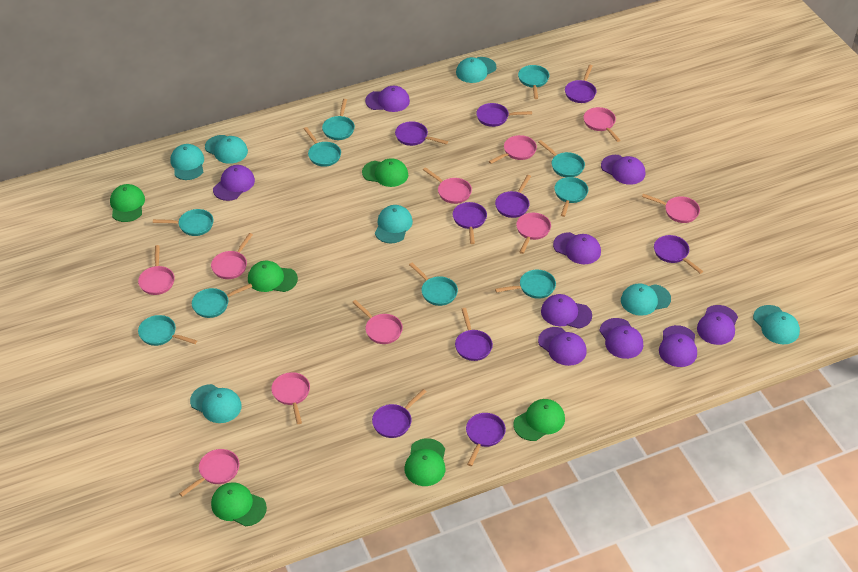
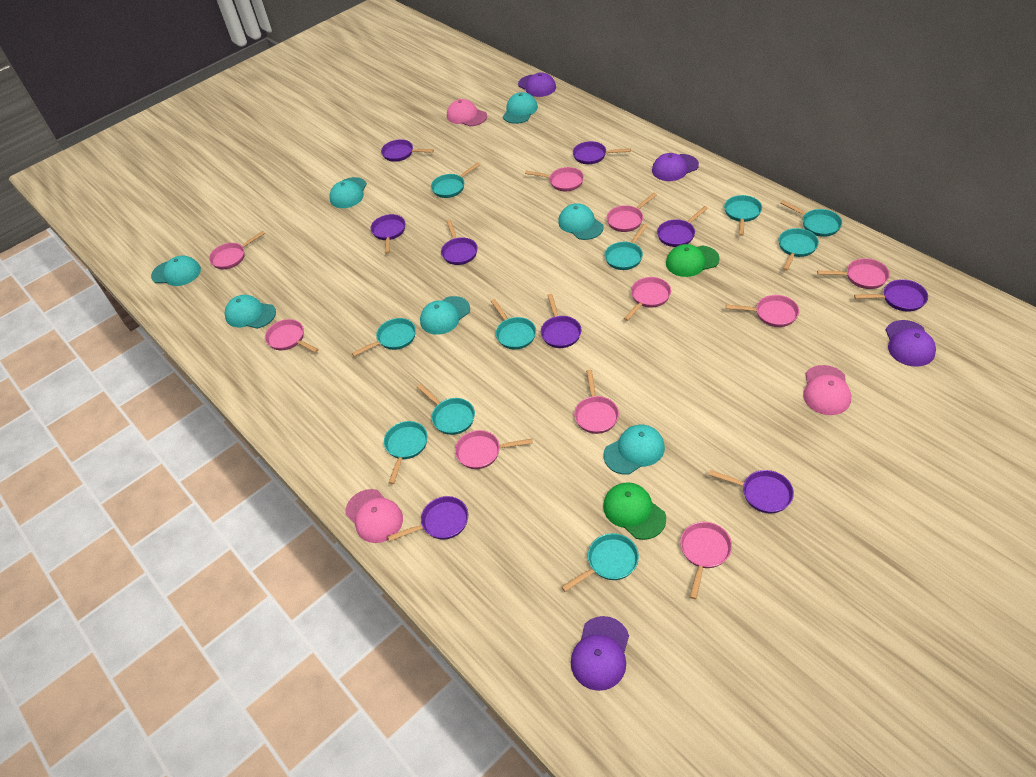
green cap: [110,184,145,222] [211,482,267,527] [248,261,298,292] [362,158,408,187] [405,438,445,486] [514,399,565,441] = 6 -> [603,482,666,540] [666,244,720,277] = 2
pink cap: none = 0 -> [345,489,403,543] [447,99,487,126] [803,365,851,415] = 3
purple cap: [213,165,255,201] [365,86,410,112] [538,327,587,366] [541,294,592,329] [553,232,601,264] [599,318,643,359] [601,155,645,185] [659,325,697,367] [697,305,738,345] = 9 -> [518,72,556,97] [571,616,629,691] [652,153,699,181] [886,320,936,367] = 4

